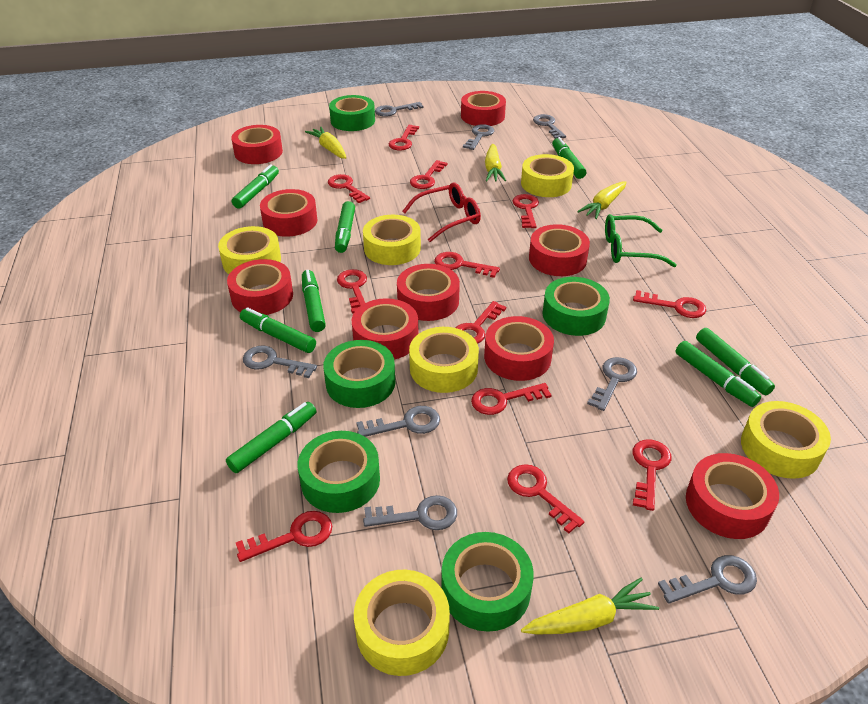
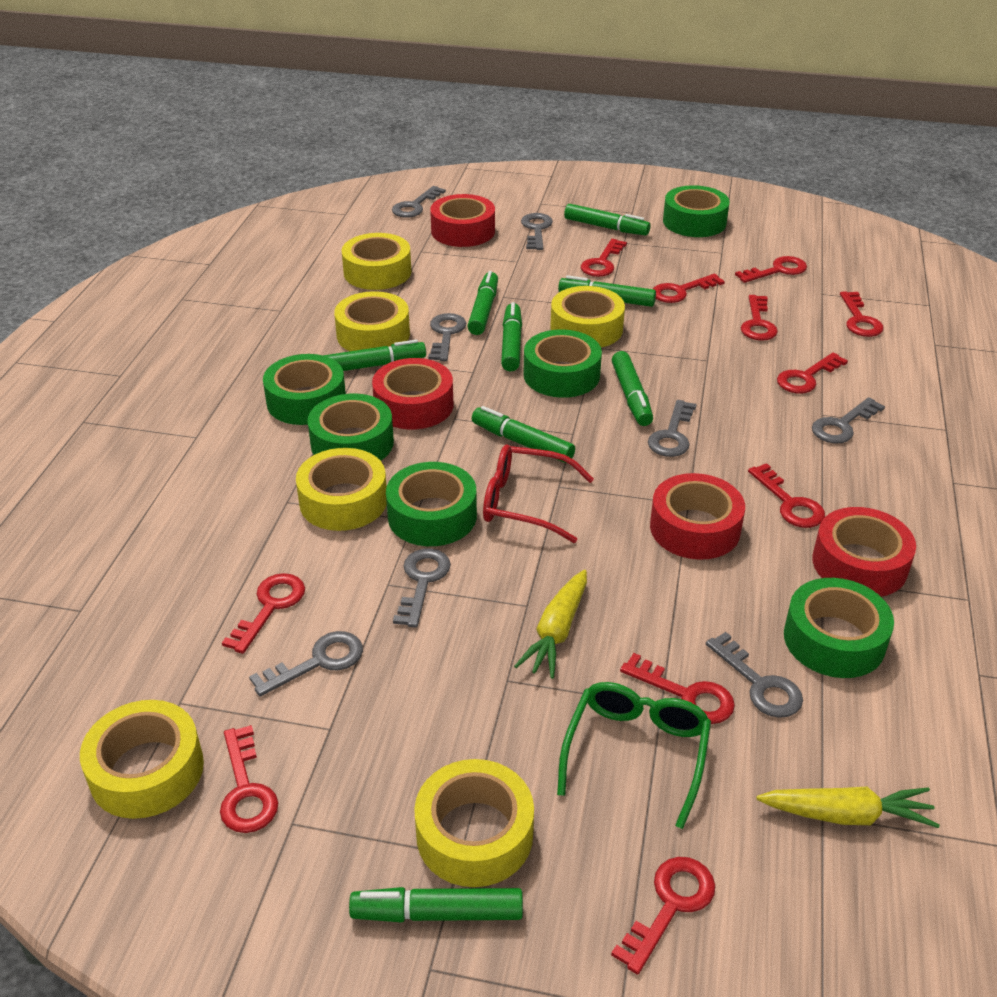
green tape: [298,431,380,513] [323,340,395,408] [329,95,375,131] [441,532,534,632] [543,277,610,336] = 5 -> [263,354,346,425] [308,394,394,461] [386,462,477,546] [524,329,602,398] [663,185,730,237] [784,578,894,678] = 6
red key: [236,511,332,562] [328,174,370,203] [337,269,367,314] [389,125,419,150] [410,160,447,189] [434,252,500,278] [456,301,506,344] [471,383,552,415] [507,464,584,534] [513,194,539,228] [632,439,671,511] [633,290,706,318] = 12 -> [220,725,278,833] [222,573,305,654] [581,239,627,277] [611,857,715,975] [620,653,735,724] [653,274,725,303] [735,256,807,283] [741,295,778,341] [748,463,825,528] [777,352,848,394] [840,291,884,337] = 11
red tape: [227,259,293,315] [231,125,283,164] [260,189,317,237] [352,298,418,359] [397,264,460,321] [461,91,506,126] [484,316,554,381] [529,224,590,276] [686,453,779,539] = 9 -> [372,358,453,429] [430,194,495,247] [650,473,745,560] [812,507,916,597] = 4
yellow carrot: [305,127,346,159] [485,144,506,181] [521,578,659,635] [577,181,626,219] = 4 -> [514,570,587,679] [756,786,940,828] = 2

